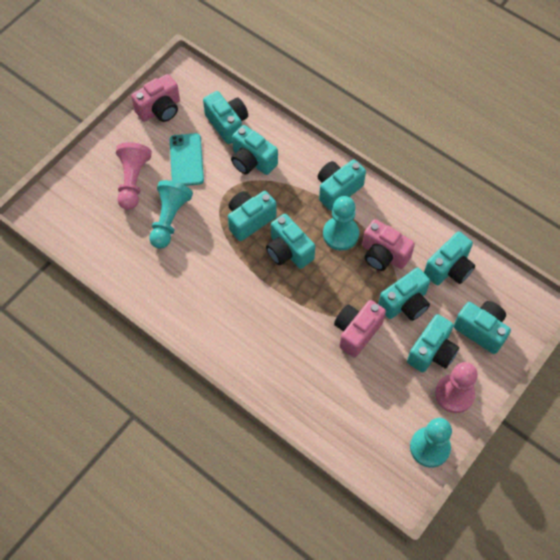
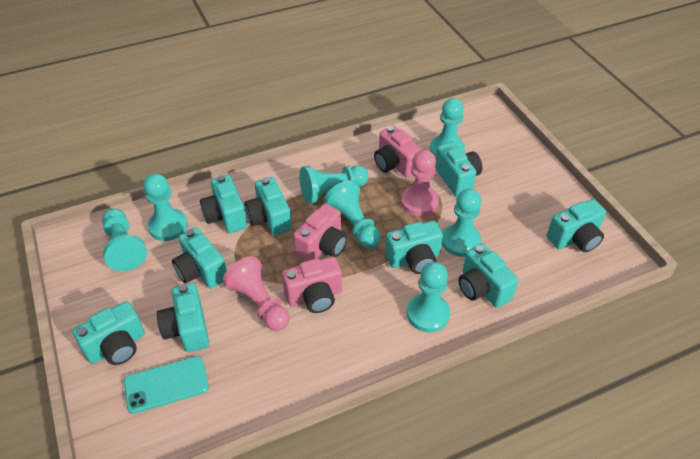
turquoise pawn: [149,180,193,249] [323,196,359,251] [410,418,452,467] = 3 -> [102,208,147,271] [143,173,188,241] [299,165,369,204] [324,180,381,249] [407,262,450,332] [430,98,465,158] [442,189,482,257] = 7

